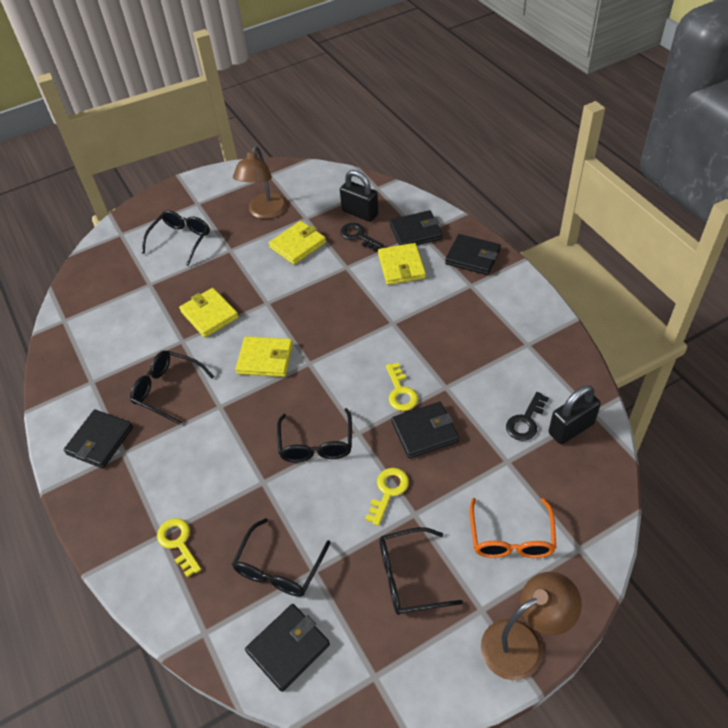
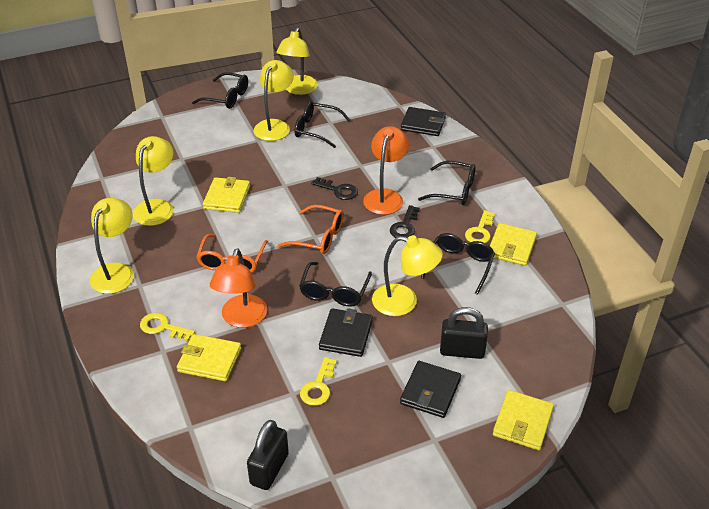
black wallet: [63,409,133,468] [245,604,330,692] [390,210,443,245] [392,402,459,458] [445,234,501,275] = 5 -> [319,308,373,357] [400,361,461,418] [401,107,446,136] = 3
brown lamp: [233,146,287,219] [481,572,582,680] = 2 -> none = 0
orange glasses: [470,498,556,558] = 1 -> [196,234,268,273] [278,205,344,254] = 2
orange lamp: none = 0 -> [210,248,267,328] [363,126,409,215] = 2
yellow lamp: none = 0 -> [89,198,134,294] [133,136,174,226] [254,60,294,141] [276,28,318,95] [372,235,443,316] = 5

